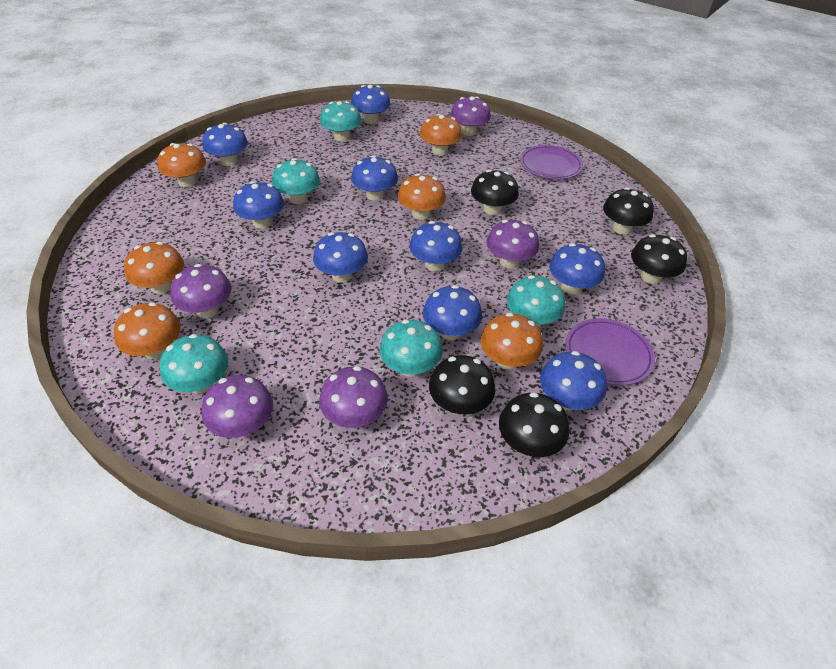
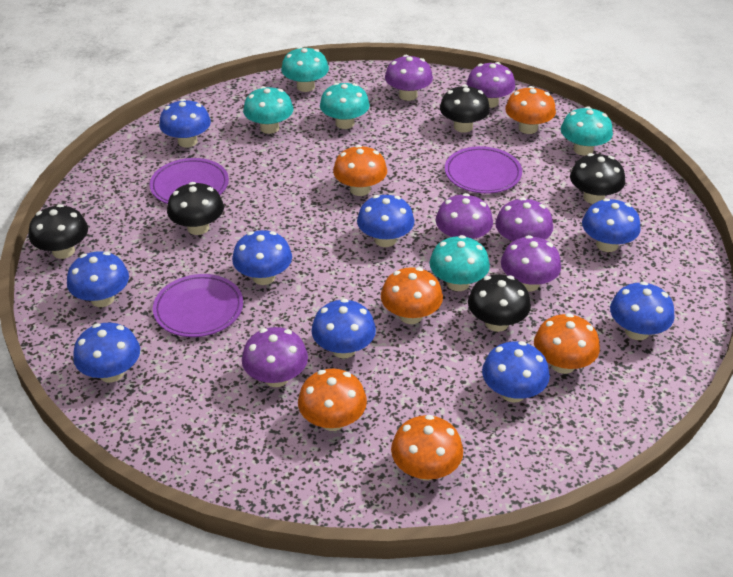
purple mushroom: [171,264,231,318] [202,375,273,438] [319,366,388,428] [450,96,491,136] [486,220,539,268] = 5 -> [242,327,308,387] [385,55,433,101] [436,193,493,239] [467,62,515,108] [495,197,553,242] [501,235,561,292] = 6
purple plate: [520,145,583,180] [565,318,655,386] = 2 -> [150,158,229,204] [153,274,243,337] [445,146,522,194] = 3

